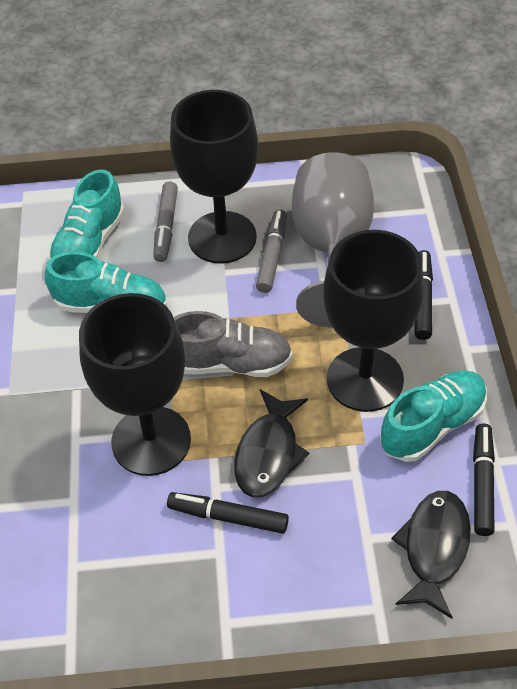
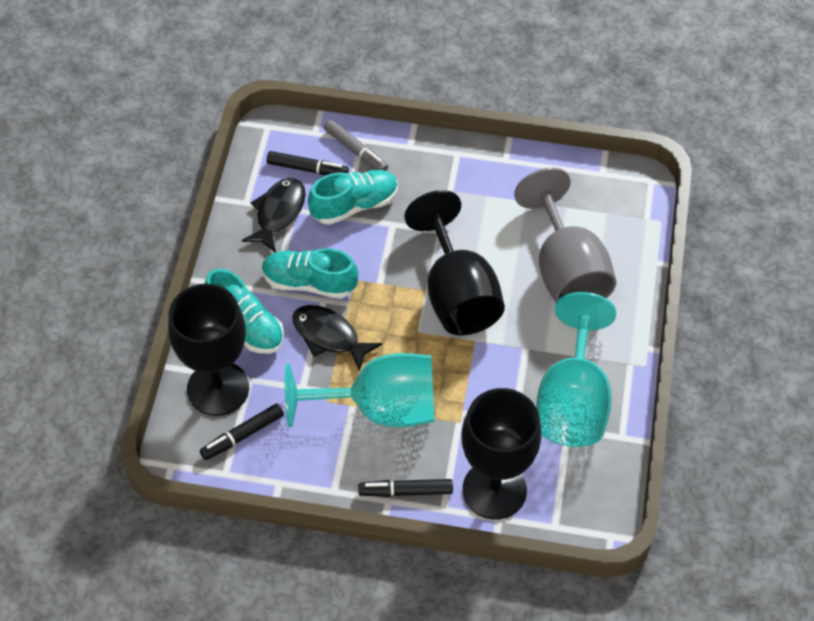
grey marker: [153,181,178,262] [256,209,287,293] = 2 -> [323,119,388,171] = 1
grey shoe: [173,311,292,377] = 1 -> none = 0
turquoise goblet: none = 0 -> [285,353,434,427] [536,292,616,447] = 2

